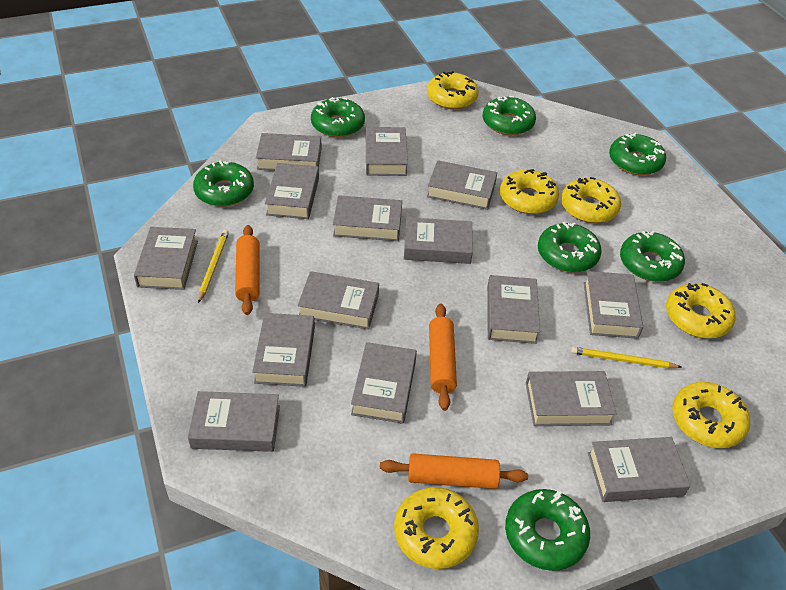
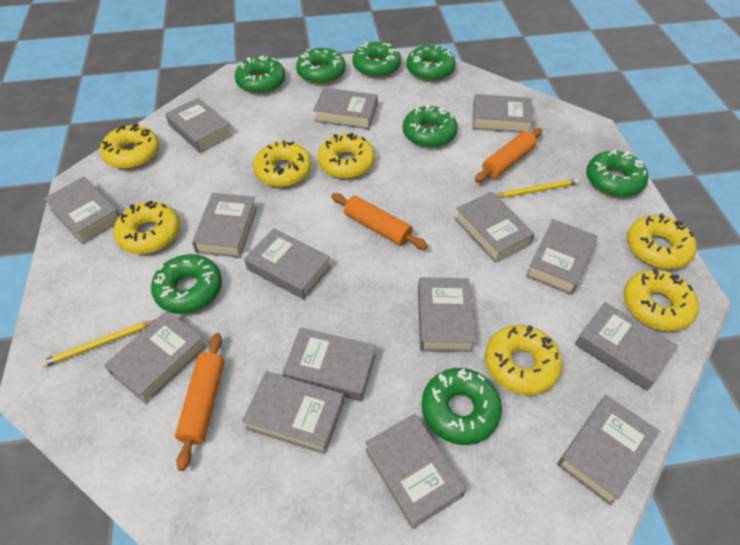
green donut: [193,160,254,207] [311,97,365,137] [483,96,536,135] [505,489,590,571] [538,222,602,272] [609,133,666,175] [620,231,685,282] = 7 -> [151,254,222,314] [235,55,286,94] [296,48,346,84] [353,42,401,78] [403,104,458,148] [406,45,456,81] [421,368,502,445] [586,150,648,197] = 8
yellow donut: [394,487,479,569] [427,71,478,109] [500,169,559,214] [561,177,621,223] [666,283,736,338] [672,382,750,448] = 6 -> [100,124,160,169] [114,200,180,254] [253,140,312,187] [318,133,375,179] [485,325,562,395] [623,268,699,331] [627,213,697,269] = 7

